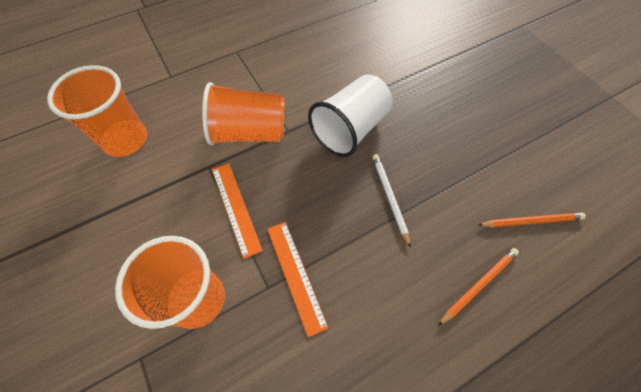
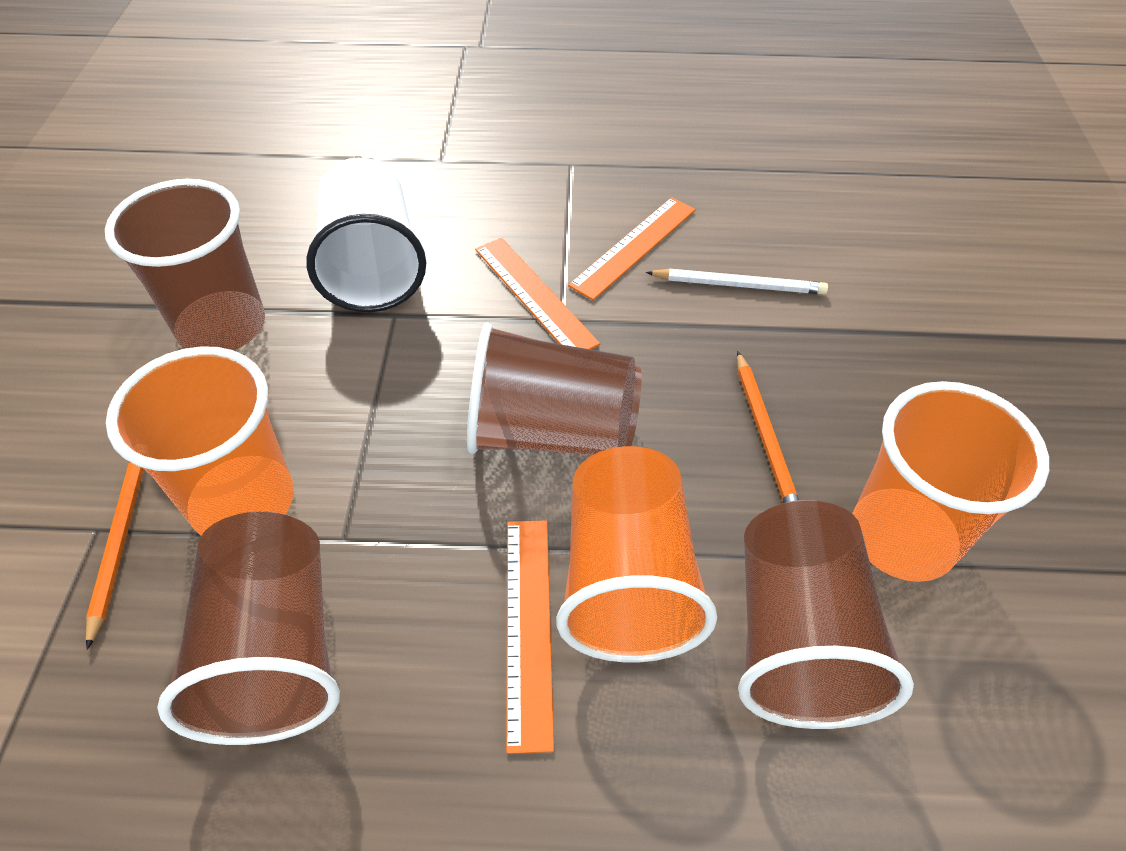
brown cup: none = 0 -> [105,179,265,350] [157,511,340,745] [467,322,642,455] [738,500,914,729] = 4
orange ruler: [212,163,263,259] [267,222,328,337] = 2 -> [475,238,600,350] [506,520,554,754] [568,197,696,300] = 3

